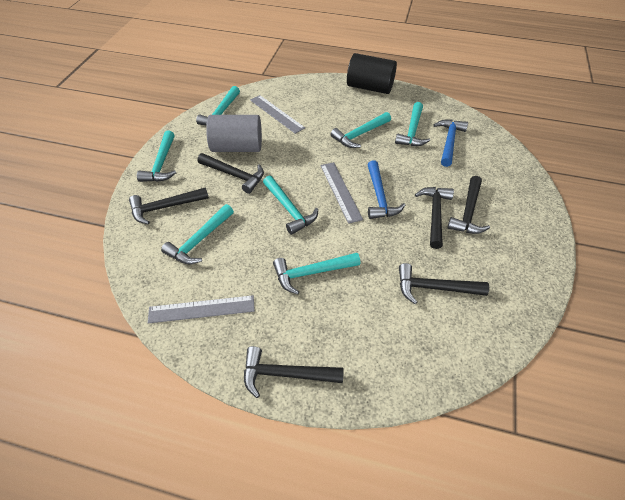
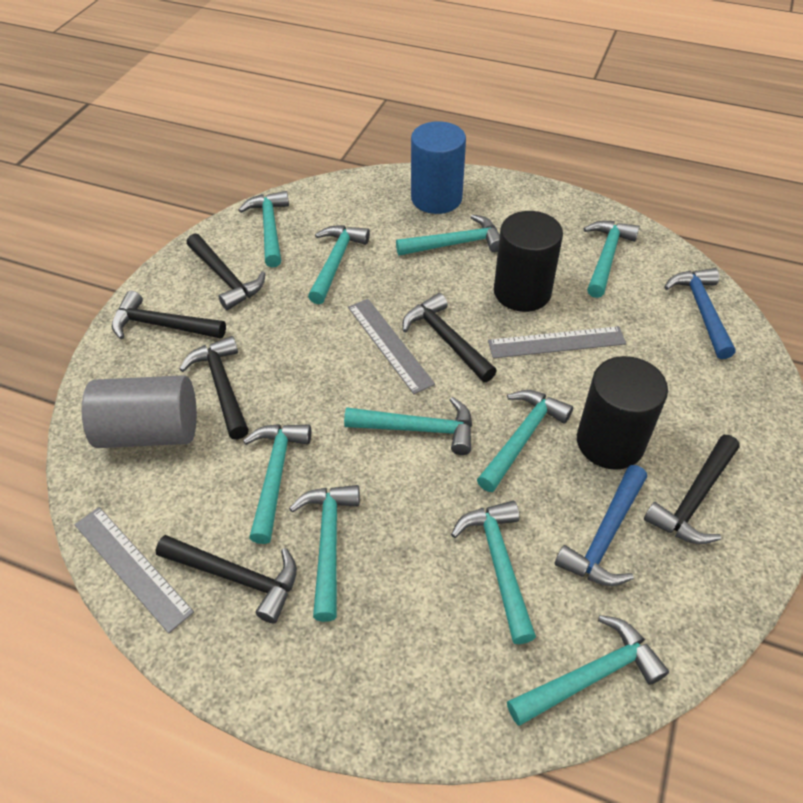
black cylinder: [347,53,397,94] = 1 -> [494,211,563,312] [577,356,668,470] = 2
blue cylinder: none = 0 -> [411,121,466,214] = 1
turquoise hammer: [137,130,176,182] [161,204,234,264] [196,86,240,125] [263,176,318,235] [273,253,360,294] [330,112,391,148] [395,102,430,146] = 7 -> [238,191,289,267] [243,424,311,544] [289,485,360,622] [308,225,370,304] [344,397,472,455] [396,214,500,256] [451,501,536,644] [477,390,573,492] [507,615,669,726] [584,221,640,298] = 10

